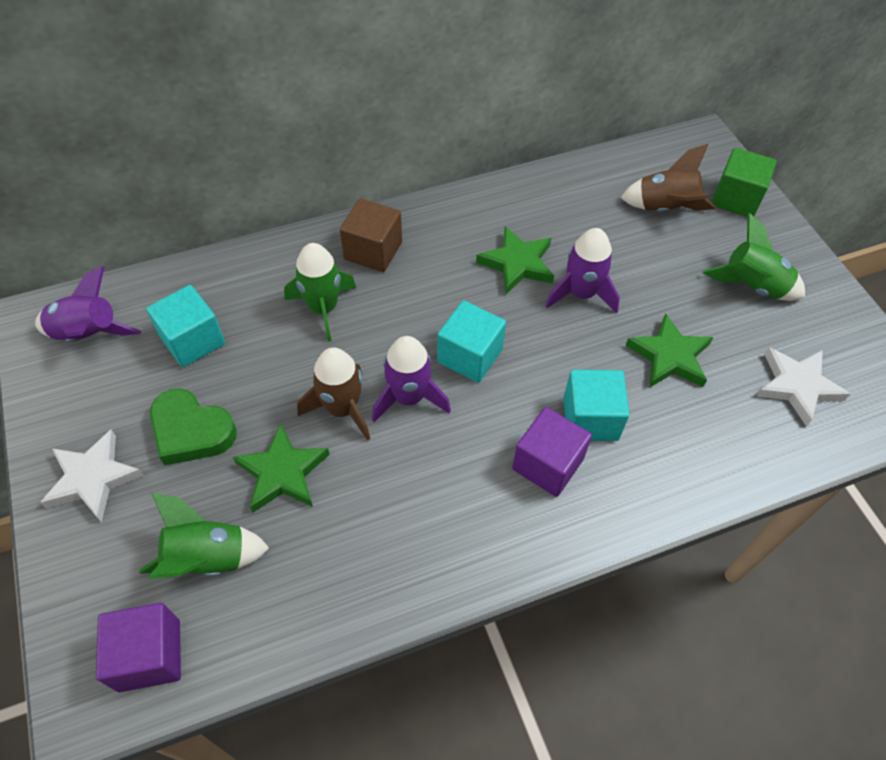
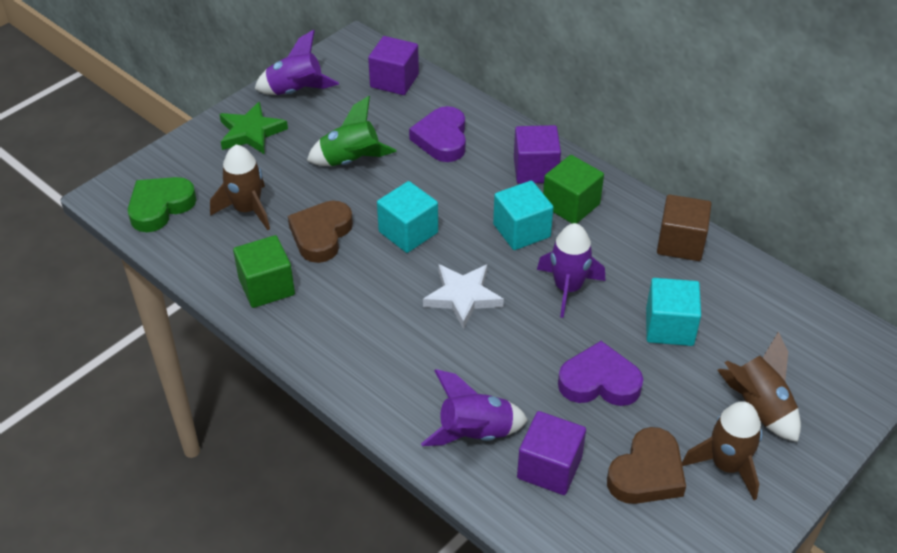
brown heart: none = 0 -> [288,201,353,263] [607,427,686,504] = 2
brown rocket: [297,348,370,441] [621,144,716,212] = 2 -> [210,145,270,230] [682,401,762,500] [717,332,801,442] = 3
green cube: [711,148,777,217] = 1 -> [233,235,295,308] [543,155,604,224] = 2
green rocket: [139,493,269,579] [284,243,356,342] [702,213,805,301] = 3 -> [307,96,397,166] = 1
green star: [233,423,330,512] [476,226,554,294] [625,313,713,387] = 3 -> [219,102,288,154] = 1
purple cube: [96,603,181,692] [512,407,592,497] = 2 -> [368,36,419,95] [514,125,561,184] [517,411,586,495] = 3
purple heart: none = 0 -> [409,106,466,162] [558,341,643,406] = 2
white star: [40,430,144,522] [756,347,850,427] = 2 -> [423,264,504,329] = 1

